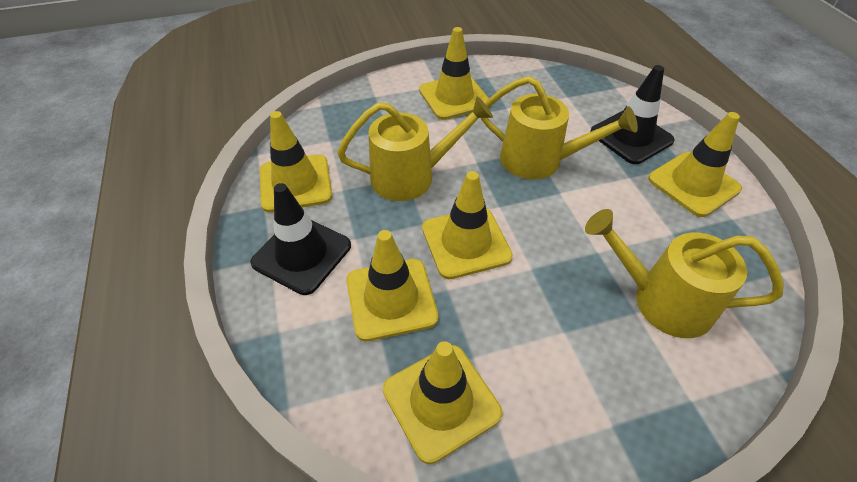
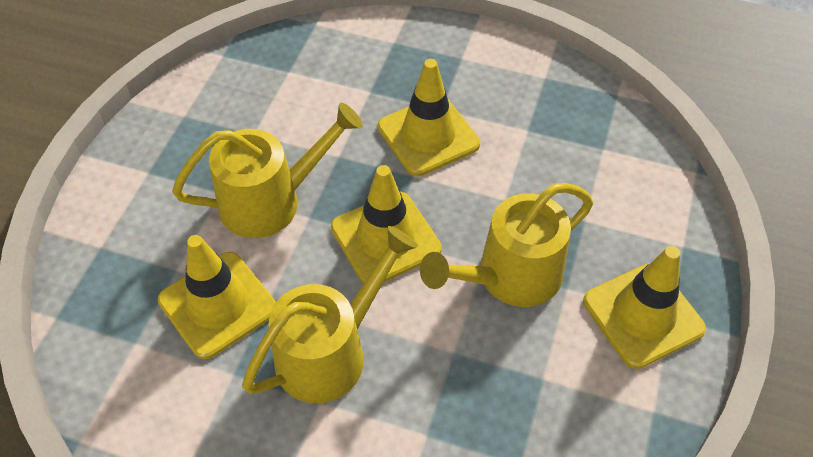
black traffic cone: [250,183,351,295] [590,65,675,164] = 2 -> none = 0
yellow traffic cone: [260,111,332,212] [346,230,439,341] [383,341,502,464] [419,27,489,120] [422,171,513,279] [648,112,742,217] = 6 -> [158,235,276,359] [331,165,442,284] [378,59,480,176] [583,246,706,369] = 4

